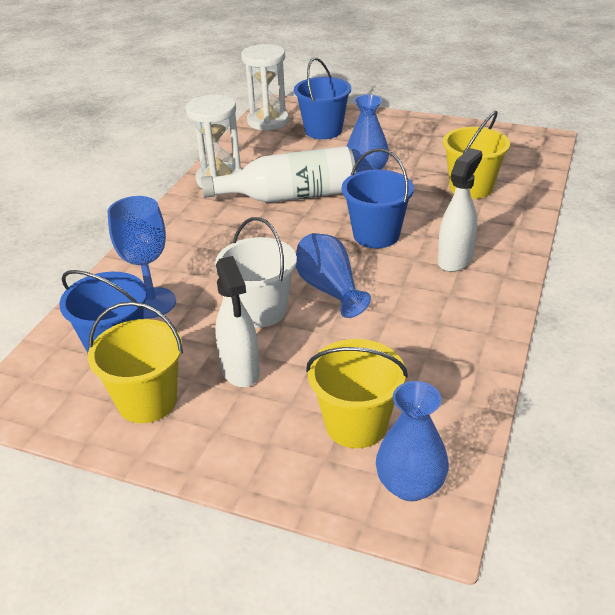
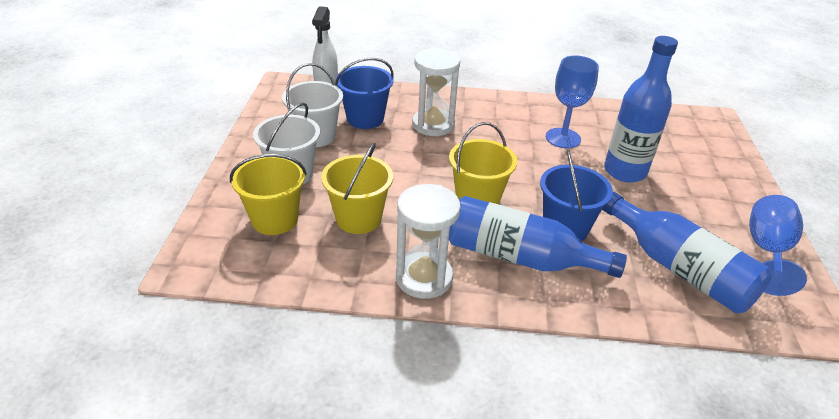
blue bottle: none = 0 -> [449,196,627,278] [602,192,772,314] [604,36,678,183] = 3
blue bucket: [59,270,147,353] [294,57,351,139] [341,148,414,248] = 3 -> [335,58,393,129] [540,149,613,241] = 2
blue goblet: [108,196,176,318] = 1 -> [546,56,599,148] [749,195,807,296] = 2
blue vase: [296,233,371,318] [347,94,389,173] [376,381,449,501] = 3 -> none = 0
white bottle: [201,146,356,203] = 1 -> none = 0
white bucket: [215,217,297,327] = 1 -> [253,103,320,185] [282,63,343,147] = 2
white spray bottle: [215,256,260,388] [438,148,482,272] = 2 -> [312,6,338,84] = 1

